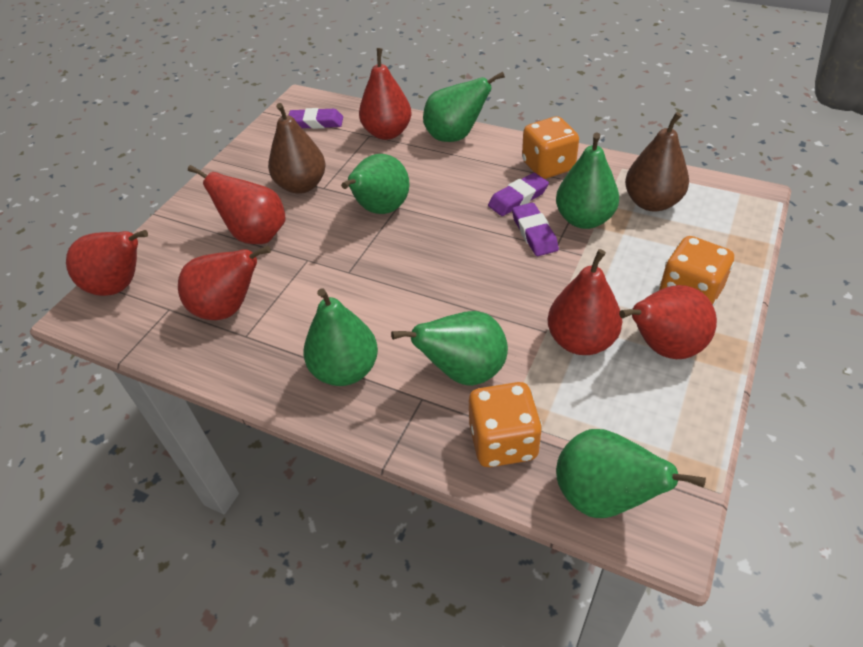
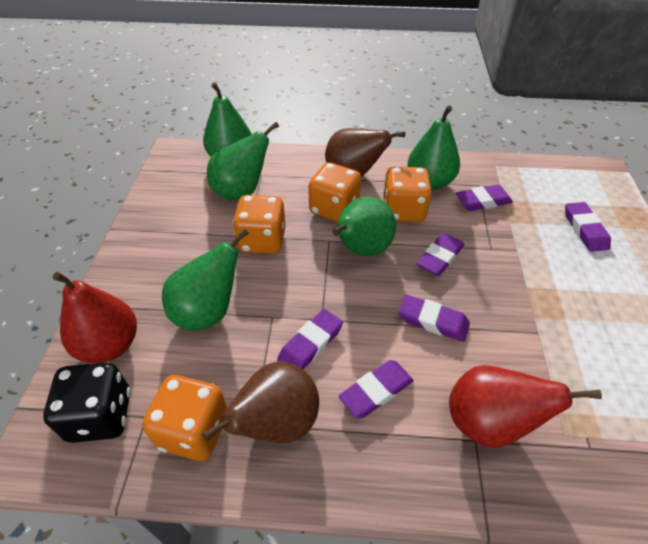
black dice: none = 0 -> [43,362,131,443] = 1
green pear: [304,288,378,386] [341,154,410,214] [391,311,508,386] [423,72,505,142] [556,132,619,229] [556,429,706,518] = 6 -> [162,228,249,331] [203,82,252,157] [207,122,279,200] [332,197,396,256] [407,106,460,190] = 5
orange dice: [469,382,542,467] [522,116,579,179] [659,236,734,307] = 3 -> [142,375,227,461] [232,195,286,254] [308,162,361,222] [383,167,432,222] = 4
purple eraser: [289,108,343,129] [488,173,549,216] [512,203,559,256] = 3 -> [277,309,343,369] [339,360,414,418] [398,295,470,342] [416,233,464,276] [456,185,513,211] [565,202,611,252] = 6
red pear: [66,230,148,296] [178,246,271,320] [188,165,286,244] [359,48,411,140] [548,249,622,355] [619,285,717,359] = 6 -> [53,272,137,363] [449,365,602,448] = 2

